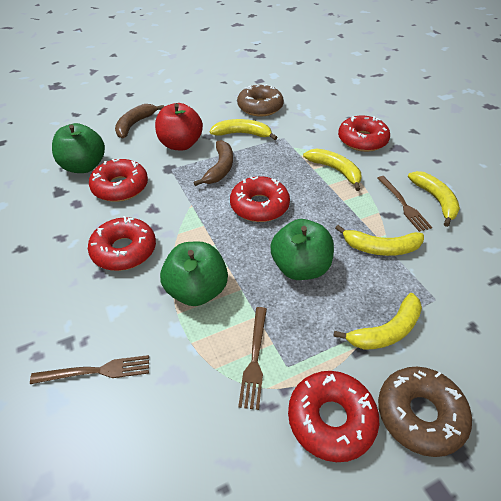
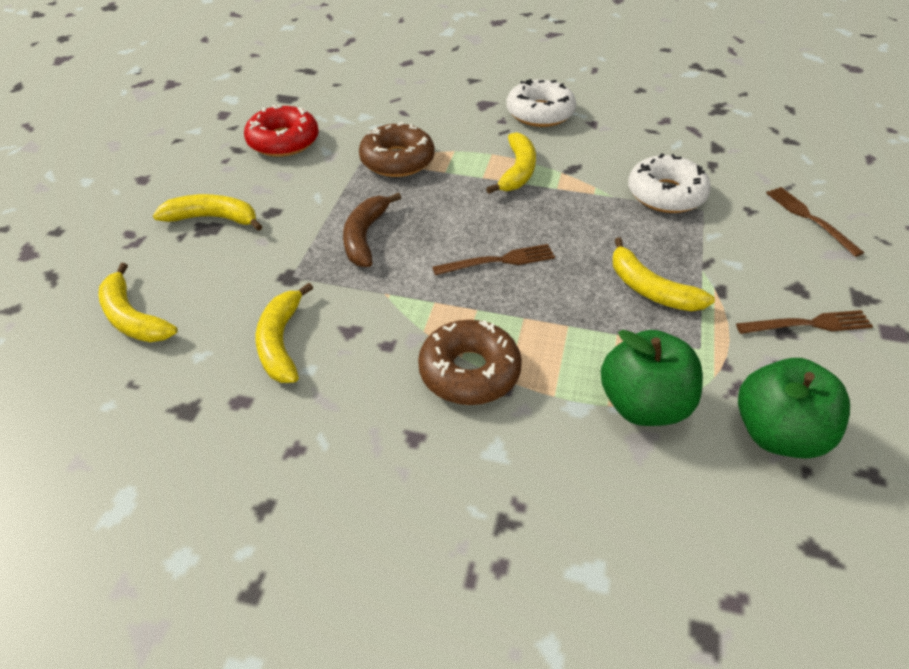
brown banana: [115,104,164,138] [193,140,233,186] = 2 -> [343,193,401,267] = 1
green apple: [52,123,105,173] [160,242,228,306] [271,219,334,280] = 3 -> [601,330,703,426] [738,358,850,458] = 2
red apple: [155,103,203,151] = 1 -> none = 0
red donut: [88,216,156,271] [89,159,148,202] [230,176,290,222] [288,371,379,462] [338,116,390,152] = 5 -> [244,105,319,157] = 1
white donut: none = 0 -> [506,79,576,127] [628,153,711,213] = 2

